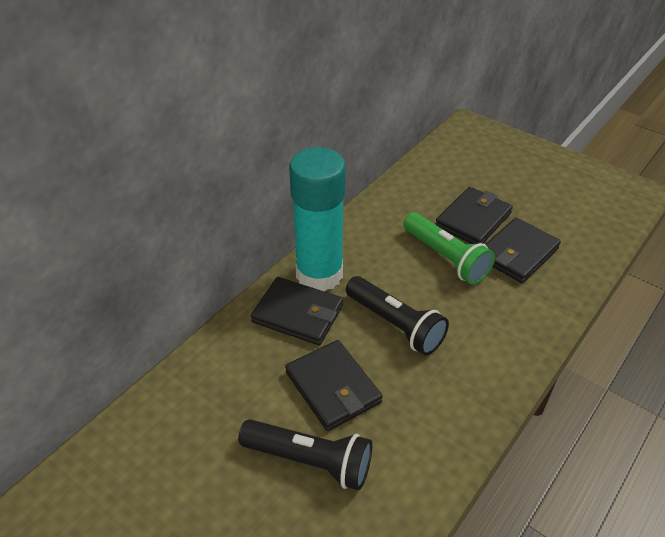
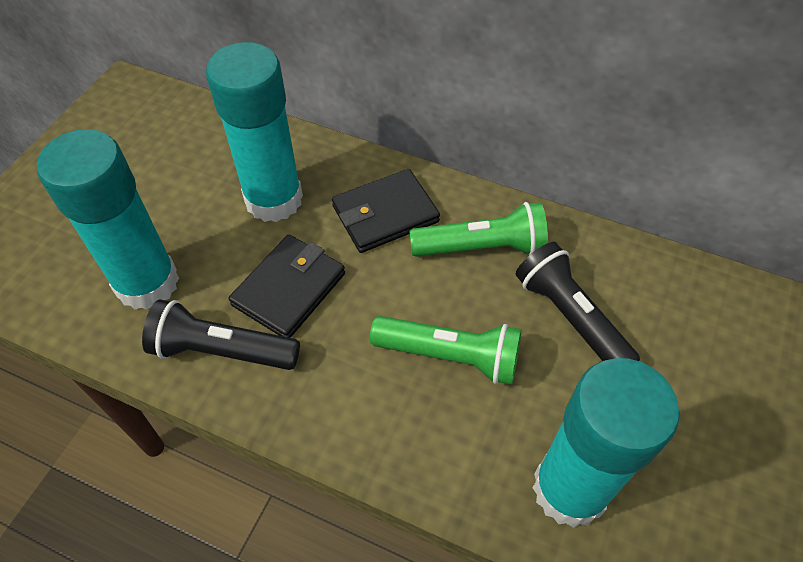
black wallet: [251,277,343,345] [285,340,383,431] [435,187,513,244] [485,218,561,283] = 4 -> [229,235,345,338] [332,169,440,253] = 2
green flashlight: [403,213,495,285] = 1 -> [370,316,522,385] [409,202,548,257] = 2
turquoise glue stick: [289,147,346,292] = 1 -> [37,129,179,310] [206,42,303,222] [533,358,680,528] = 3

